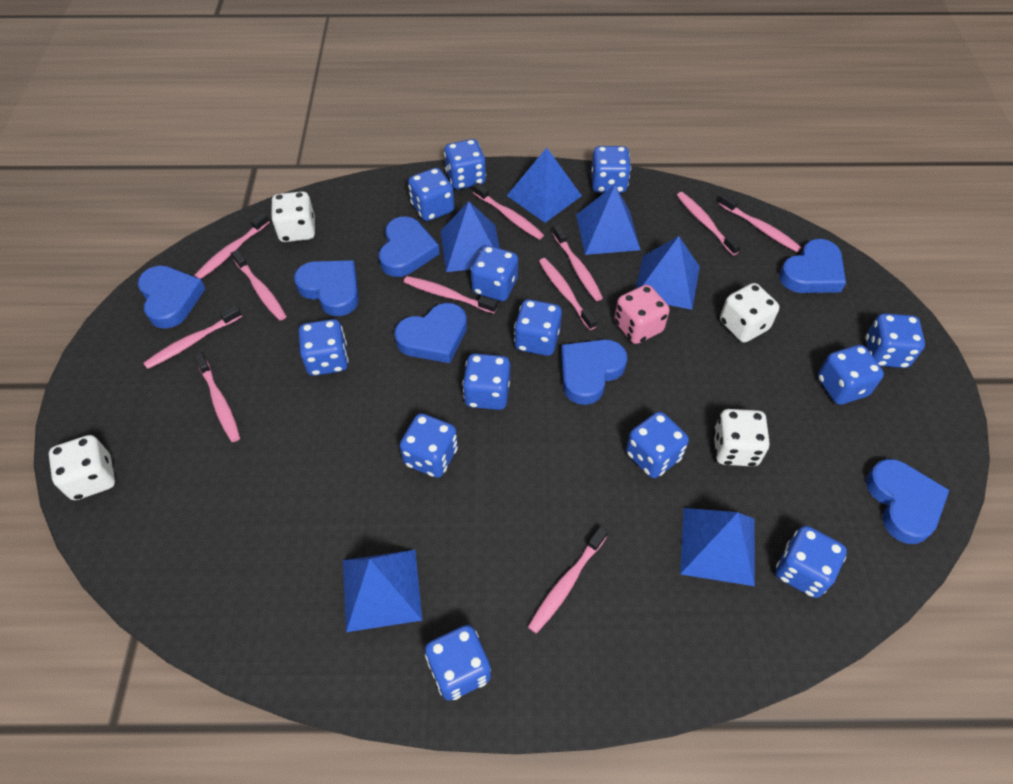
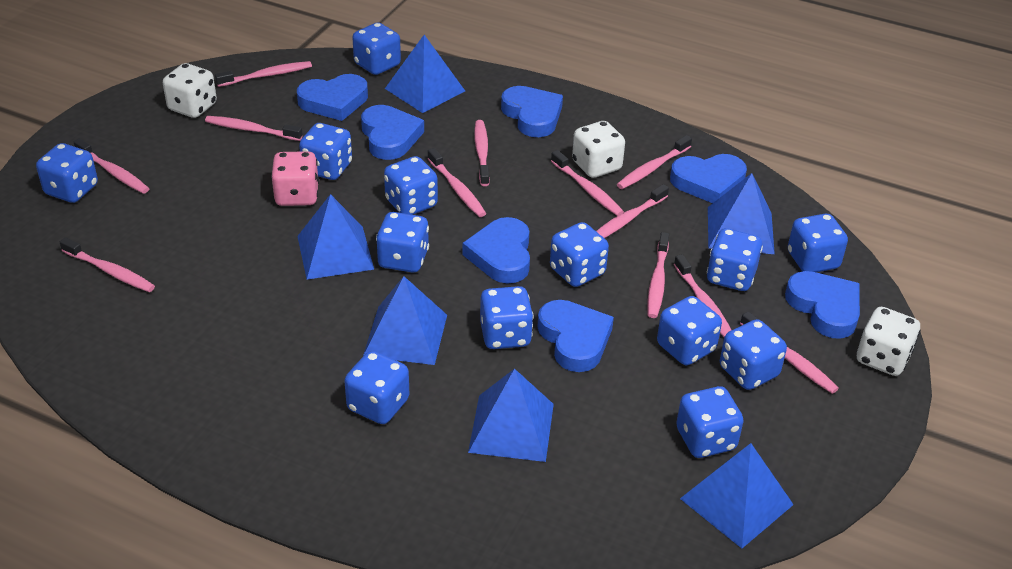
pink toothbrush: [144,305,242,369] [194,212,270,279] [194,353,240,442] [231,250,286,321] [404,276,497,313] [473,183,544,240] [528,526,608,634] [539,258,597,330] [553,225,603,301] [677,192,741,255] [719,194,801,252] = 11 -> [60,237,155,292] [74,138,149,194] [205,116,303,141] [215,61,312,87] [427,148,486,217] [474,120,490,186] [551,150,624,216] [596,184,669,238] [617,135,692,189] [647,232,669,318] [674,254,731,337] [740,312,839,394] = 12
white dice: [49,435,115,500] [271,191,315,242] [713,409,770,467] [720,283,779,343] = 4 -> [163,63,217,118] [572,121,625,178] [857,307,921,376] = 3

